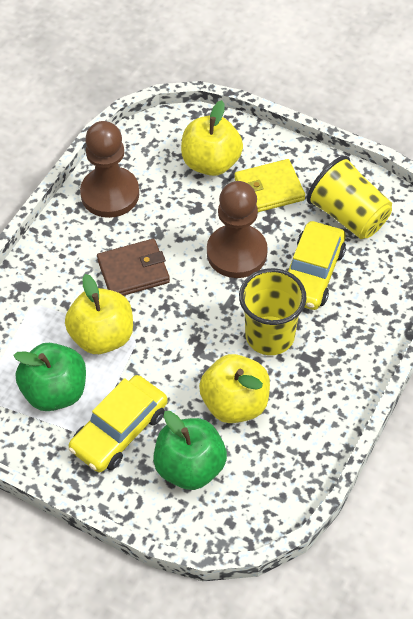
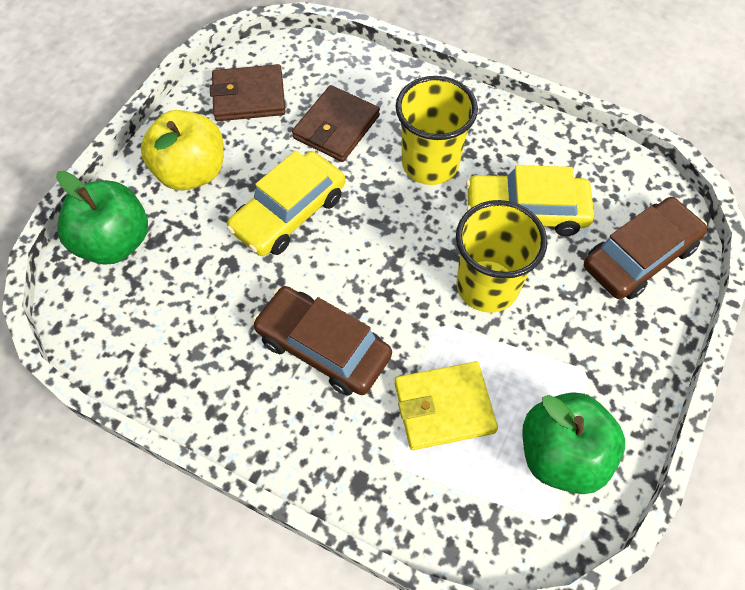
brown car: none = 0 -> [253,286,392,395] [584,197,708,299] = 2
brown pawn: [80,121,139,218] [207,181,268,278] = 2 -> none = 0
brown wallet: [97,239,170,296] = 1 -> [210,64,286,121] [292,85,380,162] = 2
yellow apple: [65,274,133,354] [181,100,243,176] [199,354,270,423] = 3 -> [141,110,224,191] = 1

